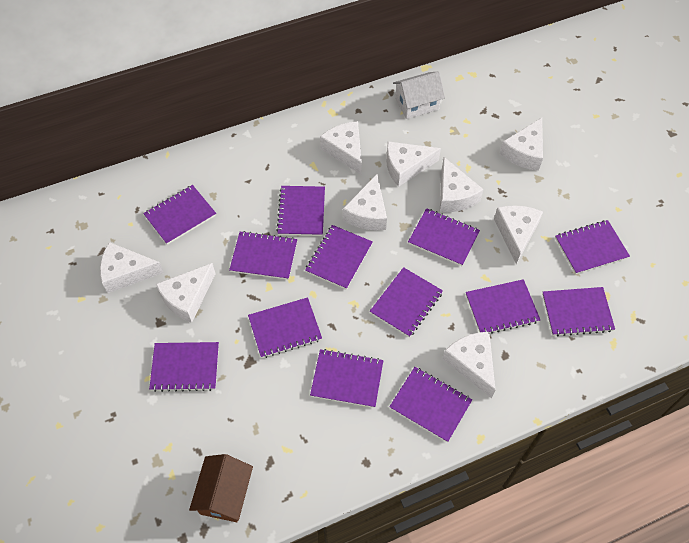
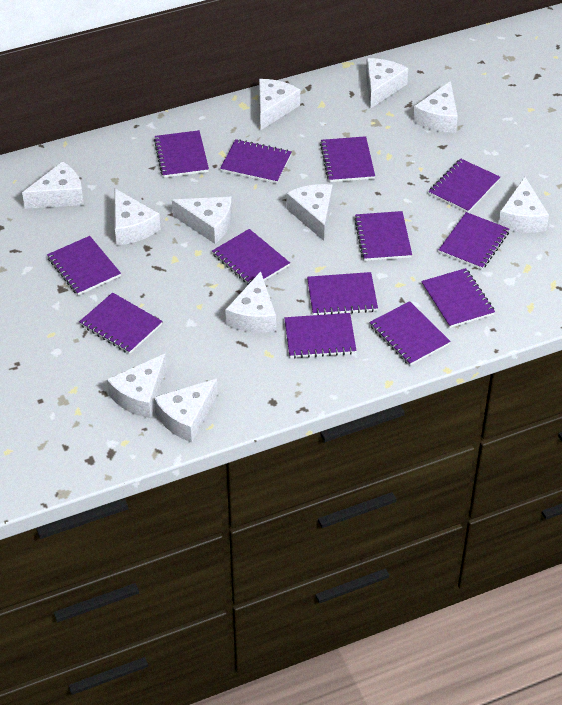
brown house: [189,454,253,522] = 1 -> none = 0
white cheese: [100,242,164,293] [156,263,216,323] [320,121,362,175] [343,174,387,230] [386,141,441,187] [440,157,484,213] [443,332,495,399] [494,205,543,264] [500,118,543,171] = 9 -> [22,161,84,209] [107,354,167,418] [115,189,161,245] [154,379,218,442] [172,197,232,244] [225,271,276,333] [259,79,300,130] [286,184,333,241] [366,58,408,109] [413,81,458,132] [498,177,549,233] = 11
white house: [393,71,445,119] = 1 -> none = 0

